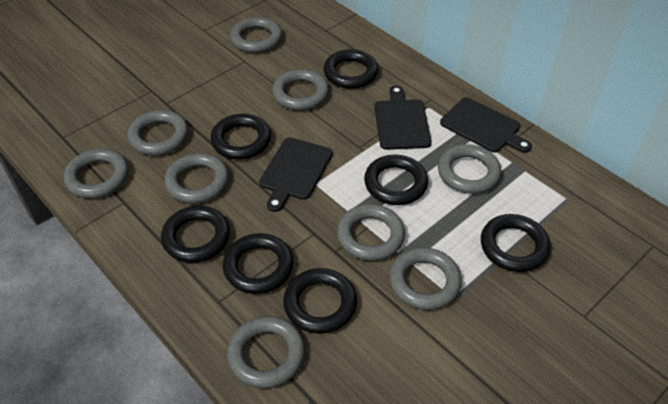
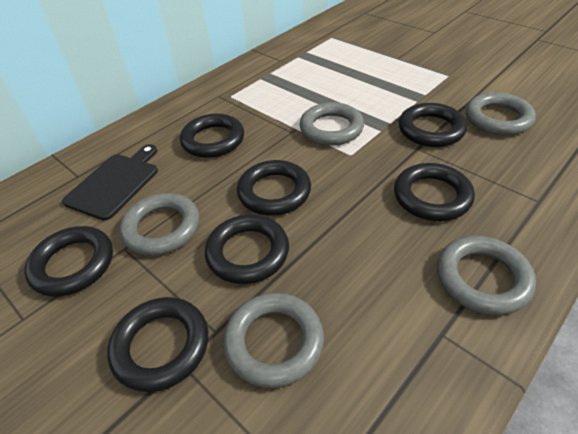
black cutting board: [259,137,333,212] [375,86,432,150] [440,97,532,153] = 3 -> [62,144,158,221] = 1
grey ring: [64,149,129,199] [127,110,188,156] [164,153,229,204] [227,316,305,388] [230,17,282,53] [272,69,329,110] [337,204,405,261] [389,247,462,310] [438,144,501,194] = 9 -> [120,193,200,256] [223,293,324,388] [300,102,364,146] [437,236,536,315] [466,92,536,136] = 5

